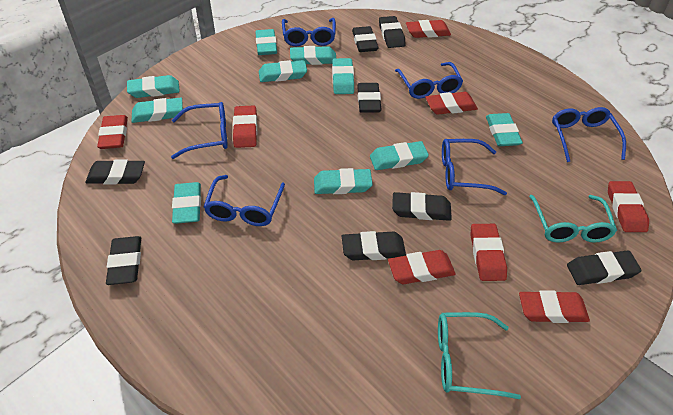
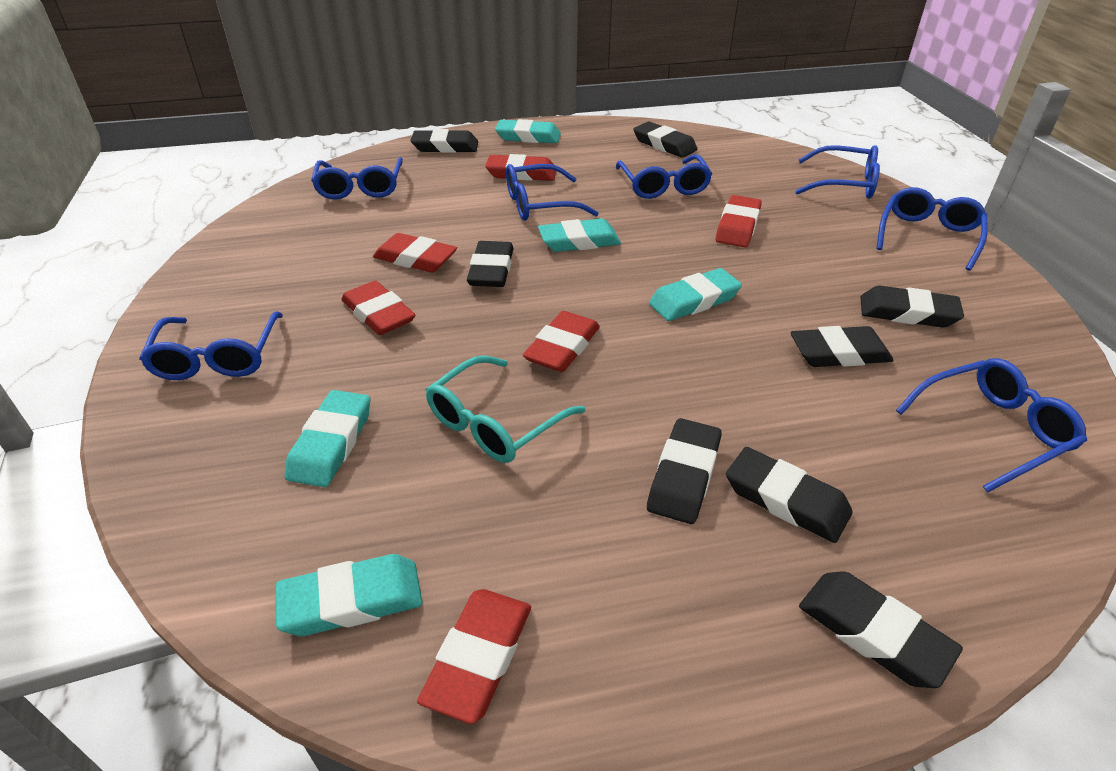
blue glasses: [171,102,228,159] [203,175,285,226] [282,18,336,46] [395,62,463,99] [442,139,507,195] [552,107,626,162] = 6 -> [139,311,283,380] [311,157,403,200] [506,164,599,221] [616,155,712,199] [795,145,880,198] [876,187,988,271] [896,358,1087,492] = 7
red eraser: [97,115,128,149] [233,106,257,148] [388,250,456,284] [406,20,451,38] [425,92,478,115] [471,224,507,281] [519,290,590,323] [608,181,649,232] = 8 -> [341,281,416,335] [373,233,457,273] [417,589,531,724] [485,154,556,181] [523,311,600,372] [715,195,762,247] = 6
turquoise eraser: [127,75,180,98] [131,98,183,123] [172,182,201,224] [255,29,277,55] [259,60,307,82] [290,46,336,65] [314,168,373,194] [332,58,354,94] [370,141,429,170] [486,113,523,146] = 10 -> [276,554,423,636] [285,390,370,487] [495,119,561,143] [538,218,621,252] [649,268,742,321] = 5
turquoise glasses: [438,312,521,399] [529,195,617,243] = 2 -> [426,355,585,463] = 1

